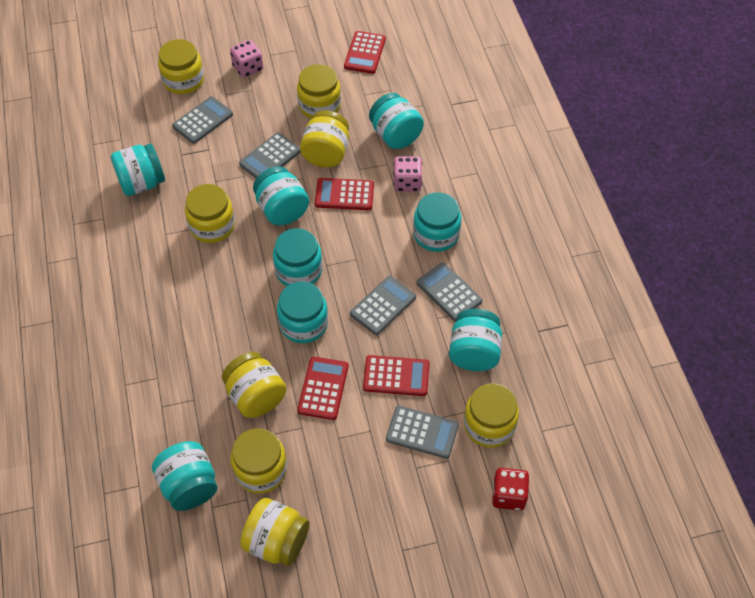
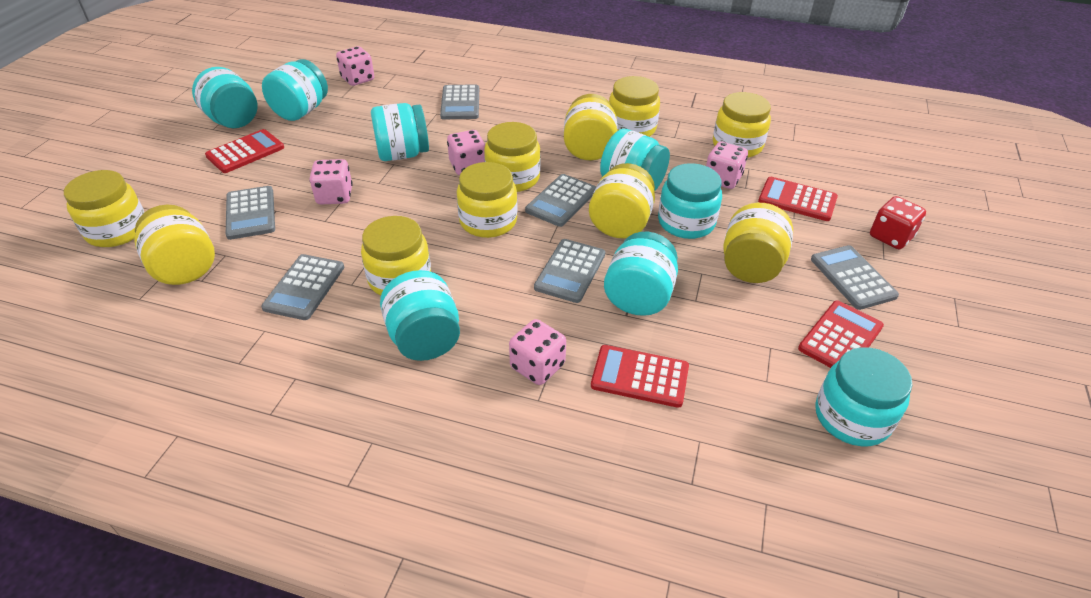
grey calculator: [172,96,233,144] [239,132,300,178] [350,276,416,335] [386,406,459,459] [417,262,482,322] = 5 -> [226,186,275,240] [261,254,344,320] [440,84,479,119] [525,174,596,227] [534,239,605,303] [811,245,899,310] = 6
pink dice: [230,40,263,78] [393,156,422,192] = 2 -> [309,159,353,205] [336,46,374,86] [447,130,485,175] [509,319,566,385] [706,142,748,189] = 5
yellow jar: [158,39,204,94] [185,184,235,243] [222,352,286,418] [230,428,287,494] [240,498,309,566] [297,64,341,119] [300,110,349,167] [464,383,519,448] = 8 -> [64,170,144,247] [134,205,215,285] [361,216,431,296] [457,162,518,238] [484,122,540,192] [564,94,618,160] [589,163,655,238] [609,76,660,137] [713,92,771,158] [723,203,793,283] = 10

